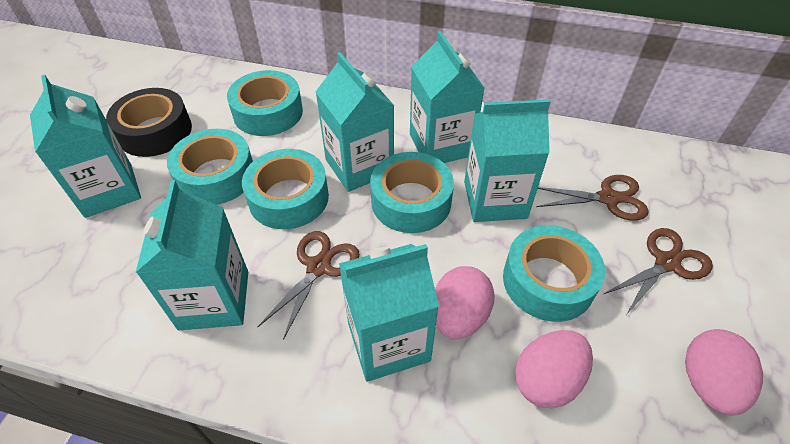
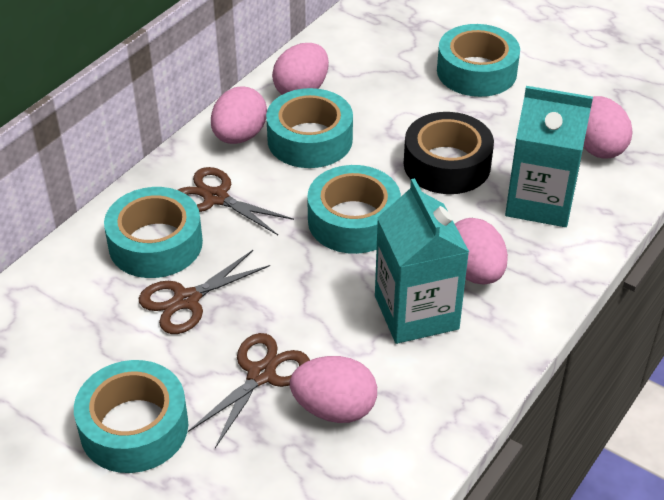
pink egg: [435,266,494,339] [515,330,593,408] [685,329,763,416] = 3 -> [211,87,267,144] [272,43,329,95] [290,356,377,423] [455,218,508,284] [583,96,633,158] = 5
turquoise carton: [30,75,141,218] [135,180,248,330] [316,52,394,192] [339,244,439,382] [410,31,485,163] [464,99,551,222] = 6 -> [375,178,469,344] [505,86,593,227] = 2

